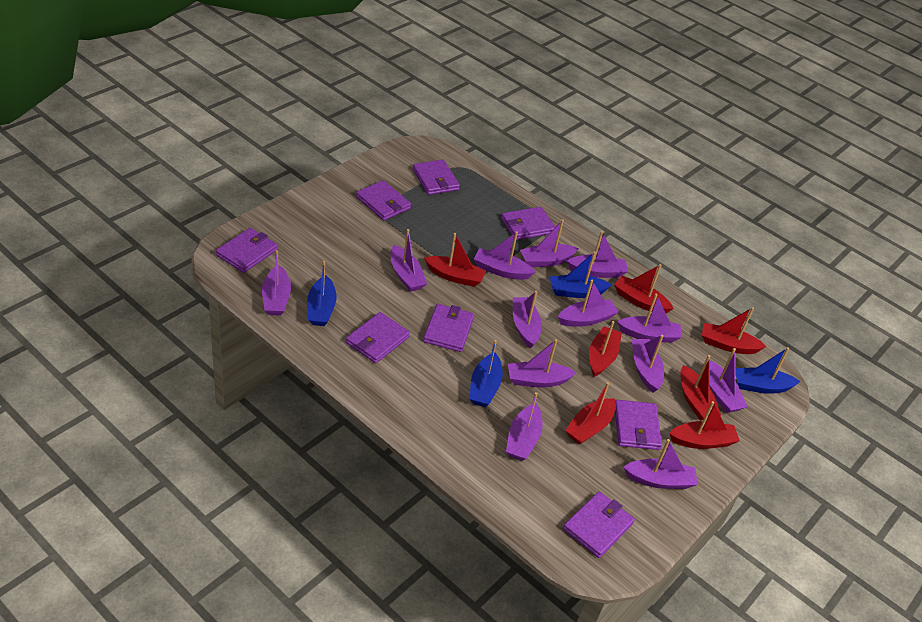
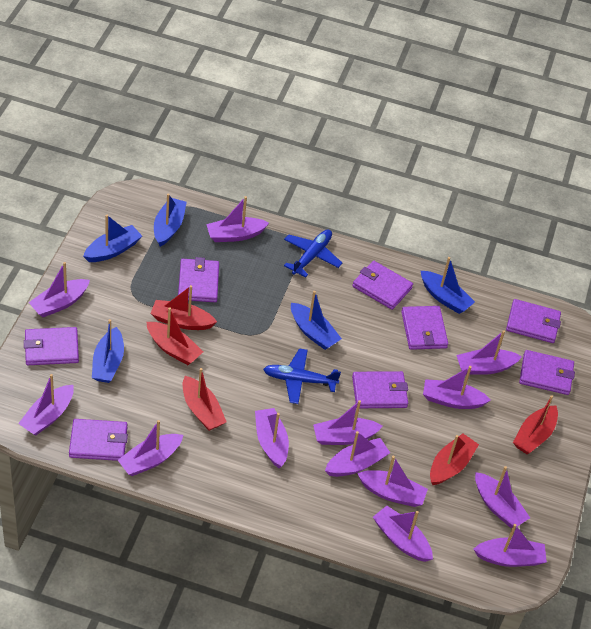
blue boat: [307,261,336,326] [469,340,503,407] [550,251,612,298] [735,347,801,394] = 4 -> [83,215,142,262] [92,319,124,383] [154,193,187,247] [291,291,342,350] [421,257,475,314] = 5
blue plane: none = 0 -> [263,348,341,404] [284,229,342,277] = 2
red boat: [424,233,486,287] [565,382,616,445] [589,321,622,377] [614,264,674,313] [669,401,740,449] [680,355,721,421] [702,307,767,354] = 7 -> [146,307,203,365] [150,285,217,330] [183,368,227,431] [430,434,479,485] [513,395,558,454] = 5

